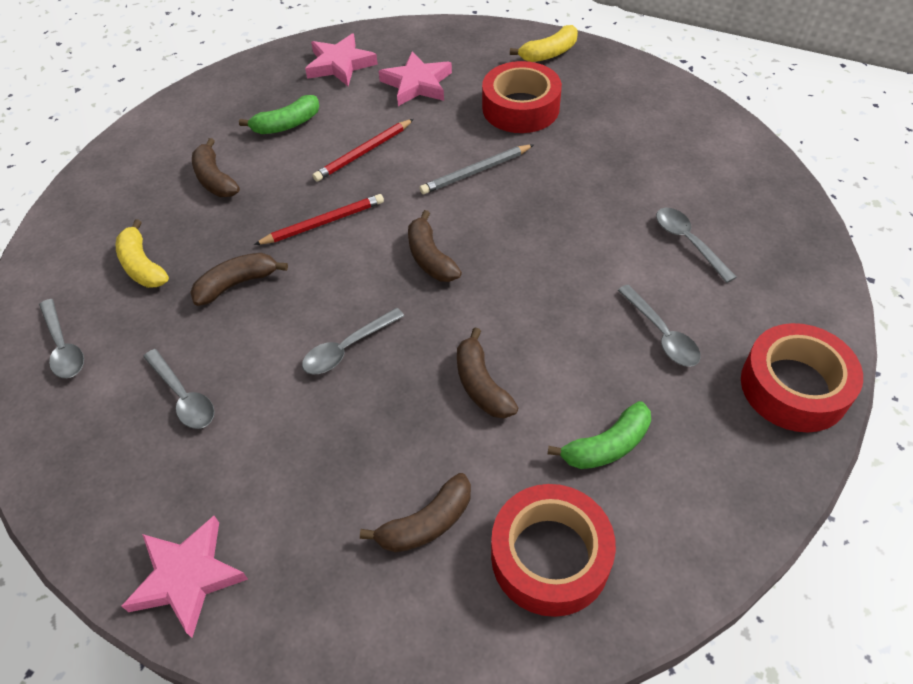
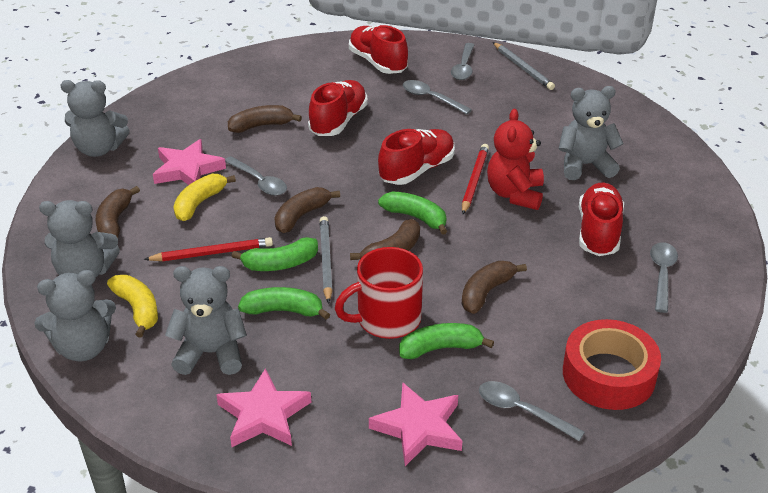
green banana: [239,95,319,134] [548,401,651,469] = 2 -> [231,237,318,271] [238,287,330,320] [378,191,447,235] [399,323,494,359] = 4
grey pencil: [420,144,534,194] = 1 -> [320,216,333,304] [493,42,555,90] = 2
grey teddy bear: none = 0 -> [34,270,116,362] [39,200,120,278] [60,80,130,157] [165,266,247,375] [559,86,623,180] = 5
red mug: none = 0 -> [335,247,423,339] = 1
red shoe: none = 0 -> [308,80,368,136] [349,25,408,74] [378,129,455,185] [579,183,624,256] = 4
red tape: [482,61,562,133] [491,484,616,617] [741,323,863,432] = 3 -> [563,319,661,410] = 1
red teddy bear: none = 0 -> [487,109,544,210] = 1

